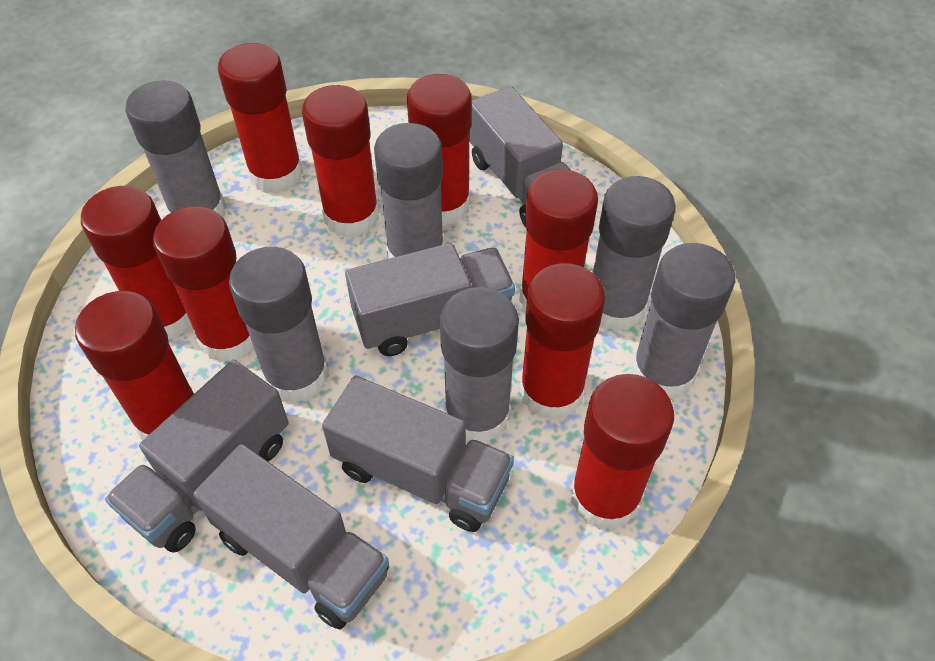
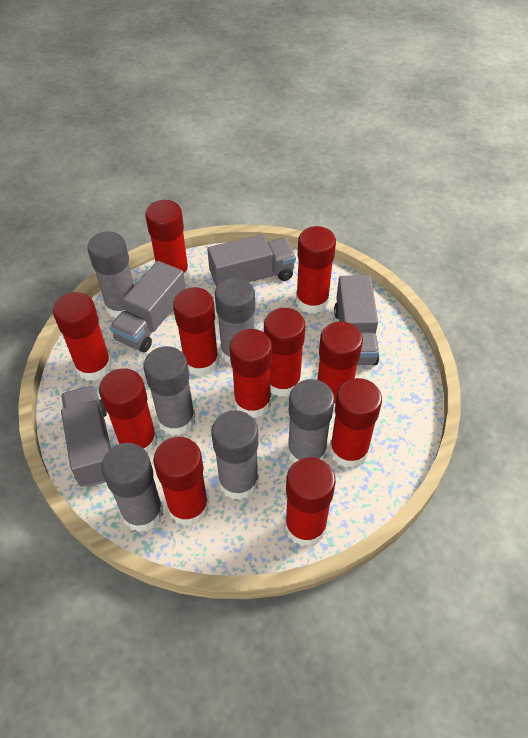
grey truck: [105,360,289,553] [193,444,389,630] [322,376,514,532] [345,243,515,356] [469,86,572,226] = 5 -> [61,386,111,487] [110,261,186,352] [207,234,296,288] [334,275,379,365] = 4
red glue stick: [75,291,194,440] [81,186,192,340] [153,206,254,363] [218,43,303,194] [302,85,379,238] [407,74,471,226] [519,169,598,312] [519,263,605,420] [571,374,674,530] = 9 -> [53,292,112,381] [99,368,157,454] [145,200,189,281] [153,437,209,526] [173,287,219,376] [229,329,272,418] [264,308,306,397] [285,457,336,546] [296,226,336,314] [318,322,363,411] [330,378,382,468] = 11

